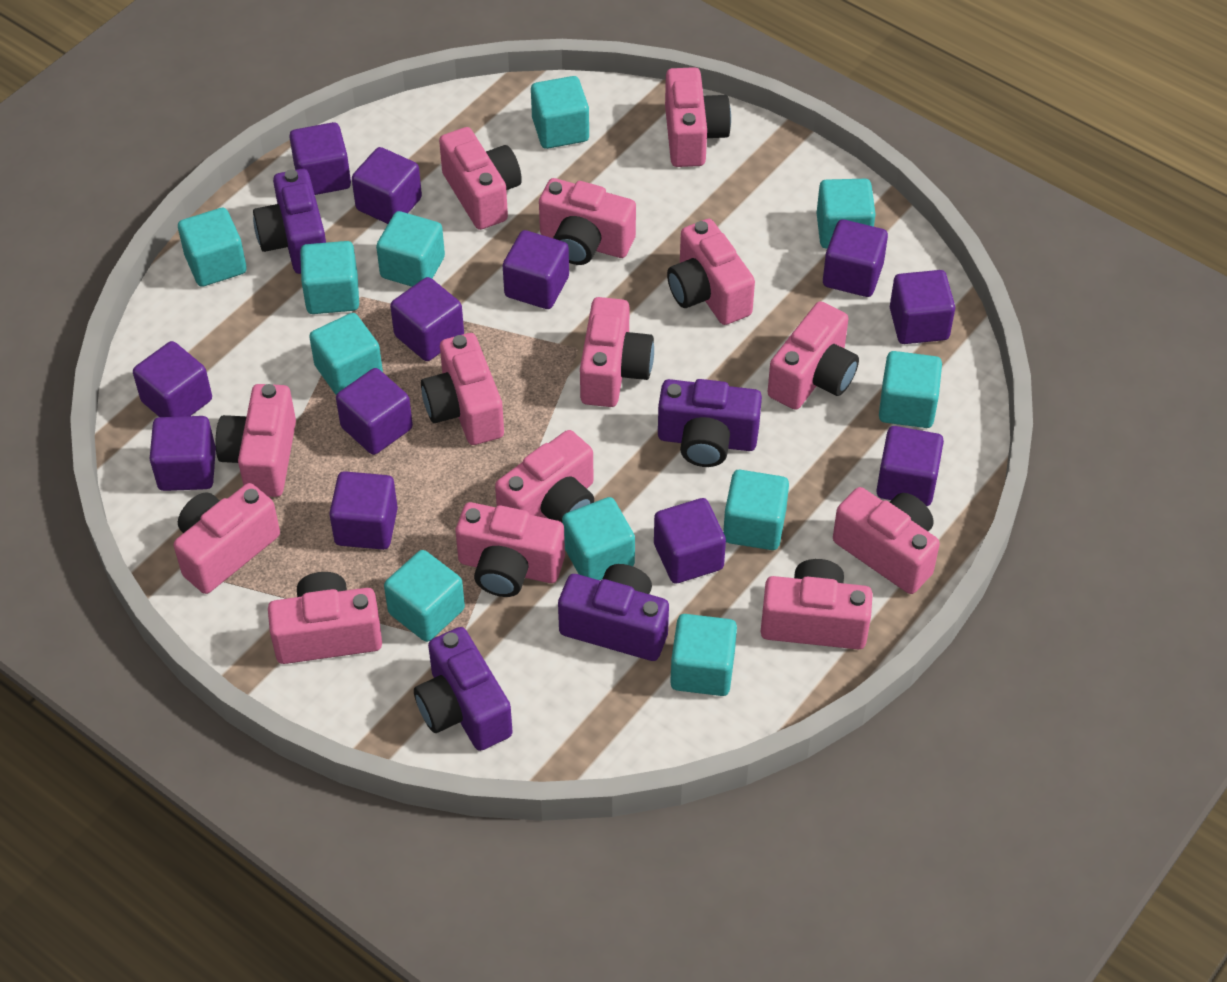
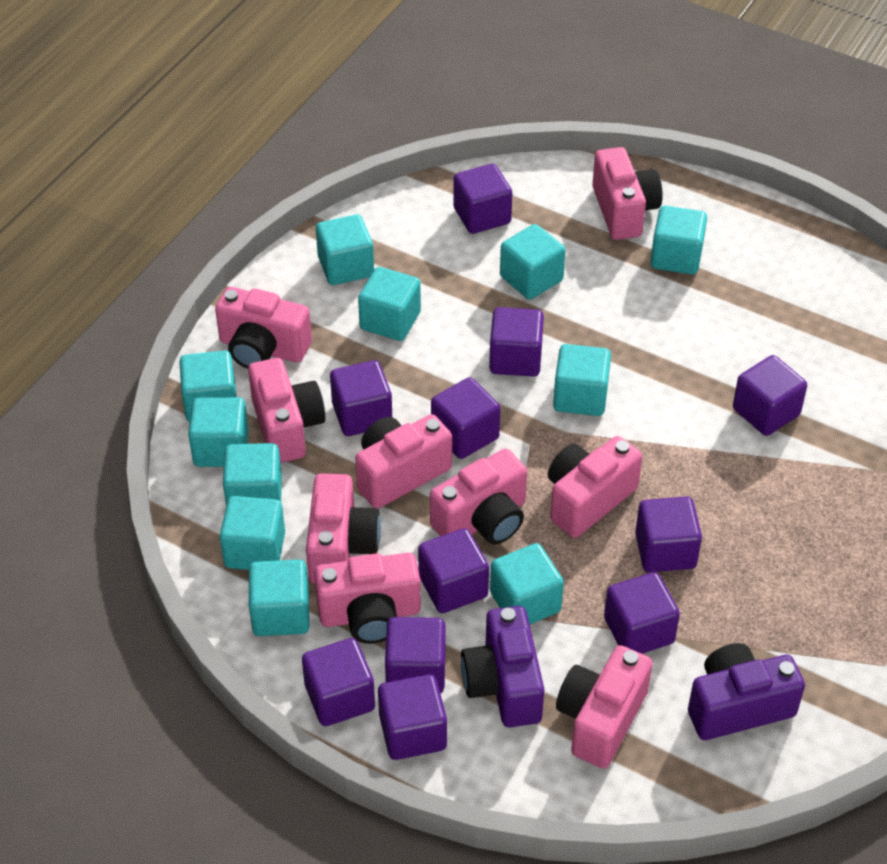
pink camera: [174,483,280,594] [215,384,296,497] [268,572,382,664] [421,333,504,445] [439,127,522,230] [456,502,565,597] [495,430,594,522] [539,178,636,265] [580,297,654,407] [665,67,731,167] [667,219,755,325] [761,559,873,649] [768,301,859,410] [833,487,940,594] = 14 -> [215,287,312,368] [248,358,325,463] [306,473,381,584] [314,553,421,644] [355,414,452,509] [430,449,527,544] [548,436,642,538] [556,645,653,769] [592,147,663,240] = 9
purple camera: [253,169,326,274] [414,627,513,751] [558,564,669,661] [658,379,762,467] = 4 -> [461,606,544,727] [688,643,805,740] = 2
purple cube: [133,341,212,417] [150,416,216,491] [289,122,351,195] [329,471,398,550] [336,368,413,455] [352,147,422,224] [390,277,464,361] [503,230,569,309] [654,498,726,583] [823,219,888,297] [876,426,944,506] [890,270,955,344] = 12 -> [302,638,375,726] [330,360,392,436] [378,674,447,760] [385,617,446,693] [418,528,489,613] [431,377,500,459] [453,164,512,234] [489,307,544,377] [604,572,680,654] [635,497,702,572] [733,355,807,436] = 11

